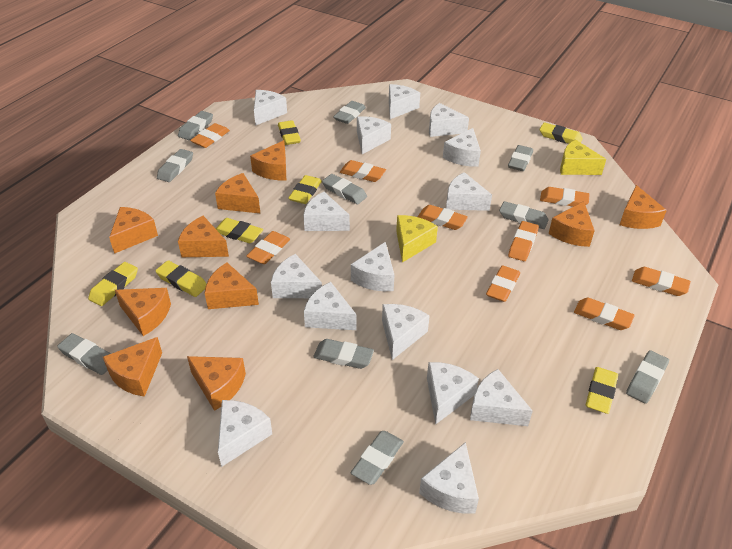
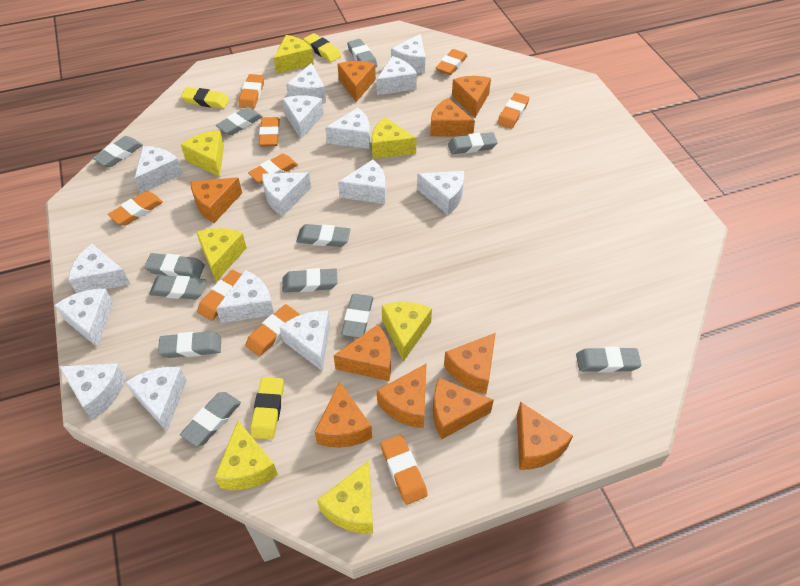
grey eraser: [57,333,110,375] [157,149,193,182] [178,111,213,140] [313,339,374,369] [322,174,367,204] [333,101,366,124] [351,431,404,485] [499,201,549,229] [508,145,533,171] [626,350,669,404] = 10 -> [93,136,143,167] [144,253,205,279] [149,275,207,300] [158,331,221,358] [180,392,241,446] [216,107,263,135] [282,268,338,293] [296,224,351,247] [341,294,373,338] [347,39,378,68] [448,132,498,154] [576,347,642,373] = 12
yellow cheese: [396,215,438,262] [560,139,606,175] = 2 -> [181,131,224,177] [196,228,247,282] [215,421,278,490] [274,35,314,74] [317,461,373,534] [372,117,417,159] [382,302,432,362] = 7
yellow eraser: [88,262,138,306] [155,260,207,297] [215,218,263,243] [278,120,301,145] [288,175,322,204] [540,122,583,144] [586,367,618,414] = 7 -> [181,87,229,109] [251,377,284,440] [303,33,341,62] = 3

